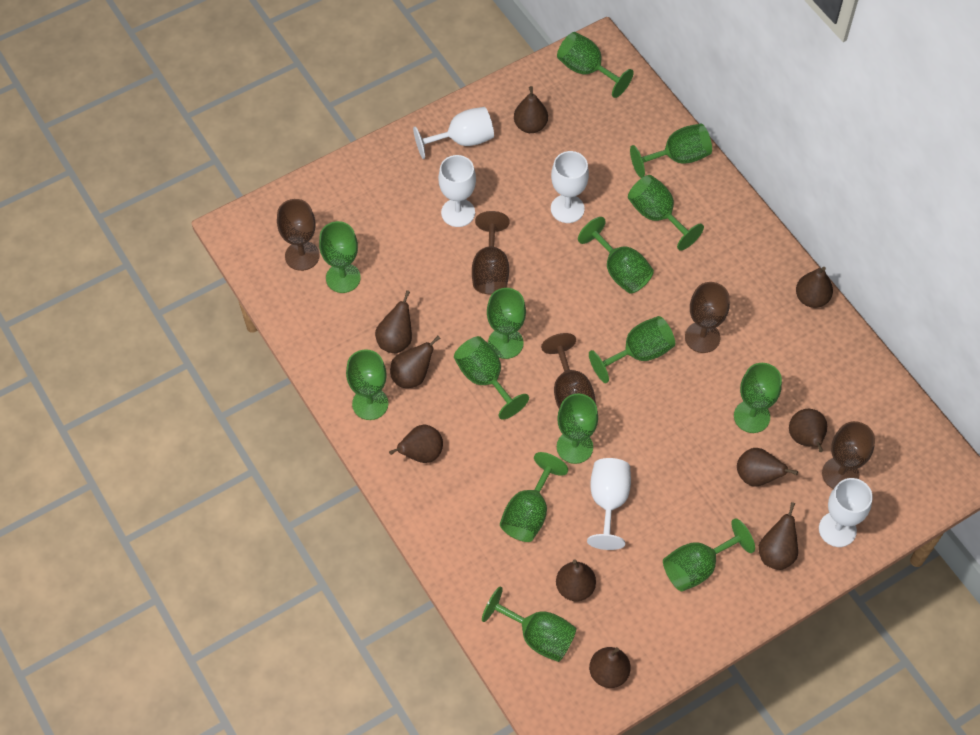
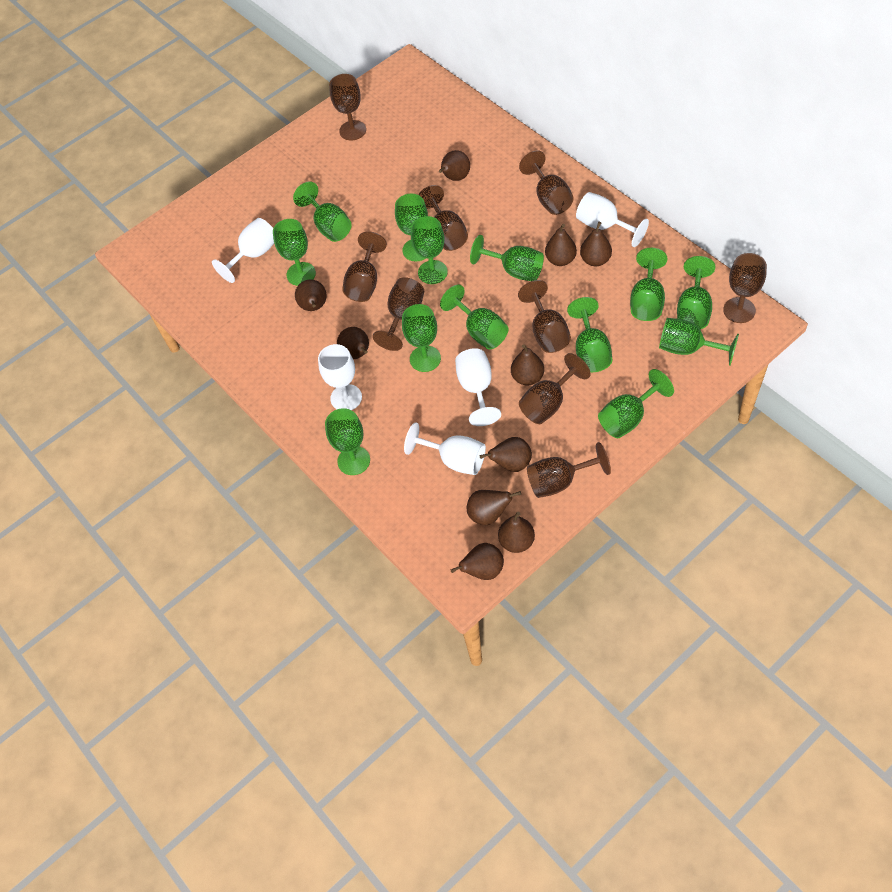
brown goblet: [277,199,320,271] [472,211,510,294] [541,333,596,409] [685,282,730,353] [822,421,875,489] = 5 -> [329,74,366,141] [342,231,387,302] [373,277,424,351] [418,185,468,251] [518,280,571,353] [519,150,574,215] [519,353,591,424] [527,442,611,498] [723,253,767,323] = 9
green goblet: [319,221,361,293] [346,349,388,420] [454,336,529,420] [482,587,577,662] [487,288,526,359] [500,452,568,542] [557,32,634,98] [557,394,598,464] [578,217,654,294] [589,316,675,383] [628,175,704,251] [630,124,712,178] [663,518,755,591] [734,363,782,433] = 14 -> [273,219,316,286] [293,181,352,242] [325,408,370,475] [395,194,428,261] [402,304,441,372] [411,216,448,284] [440,284,508,350] [470,235,544,281] [567,297,612,372] [598,369,674,438] [630,248,668,321] [659,318,739,365] [677,256,715,329] = 13

